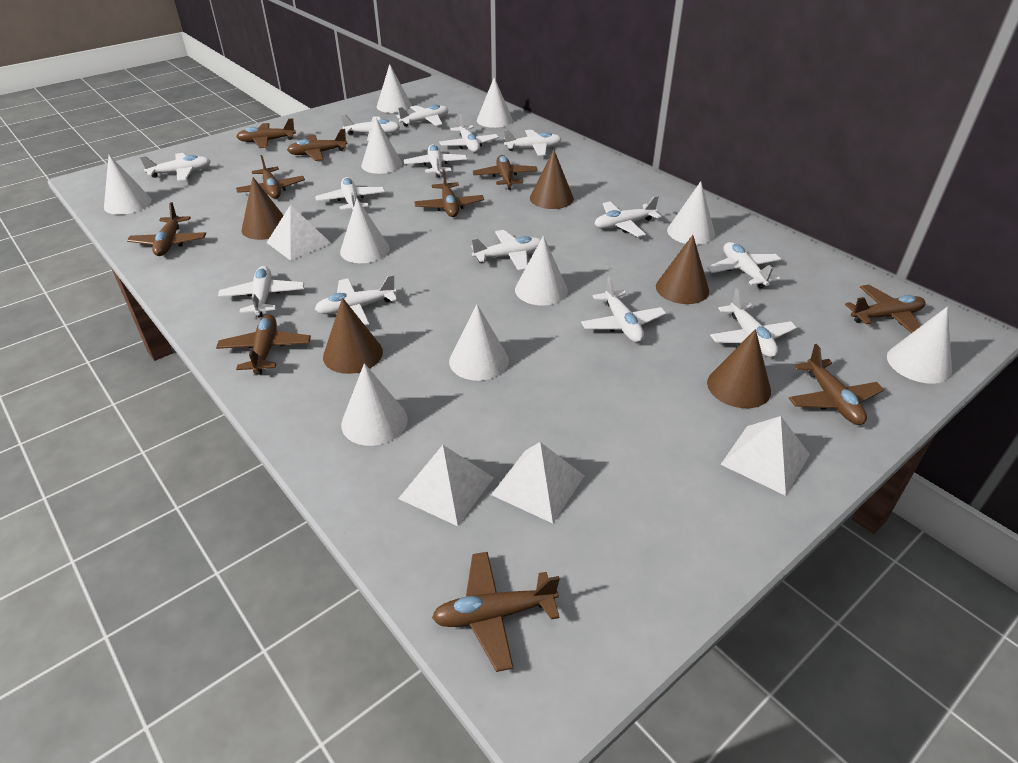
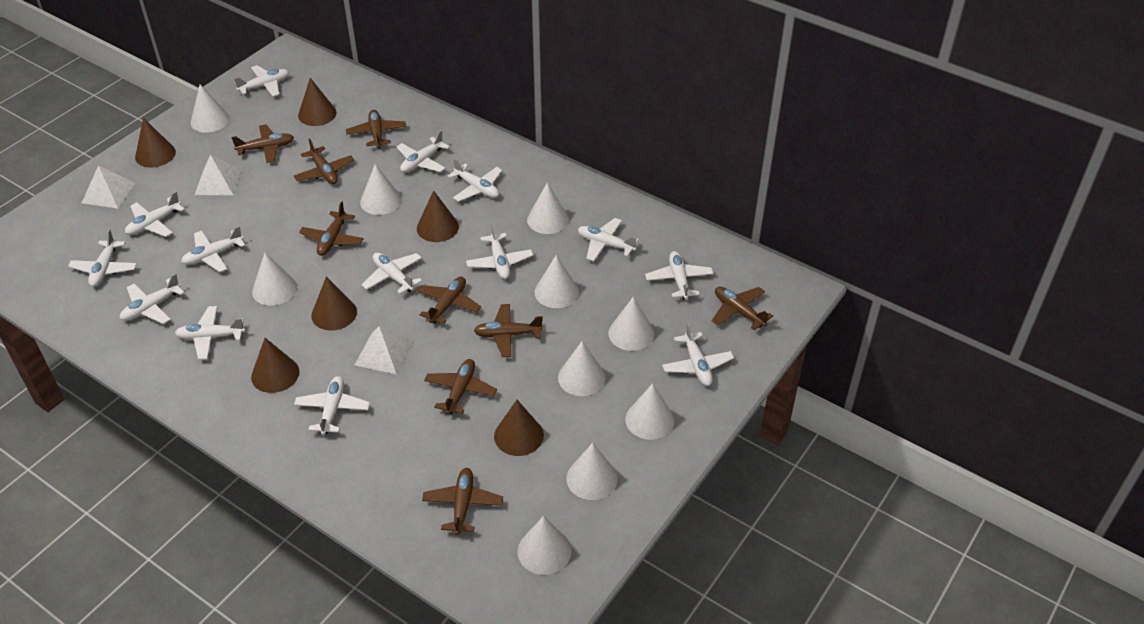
brown cone: [242,177,284,240] [323,298,383,374] [530,150,574,209] [656,235,709,304] [707,329,771,408] = 5 -> [135,118,176,167] [251,338,299,393] [298,78,337,126] [311,277,357,331] [417,190,459,242] [494,400,544,456] = 6
brown plane: [127,202,206,256] [216,314,311,375] [236,118,296,148] [236,155,305,199] [287,129,348,161] [414,169,484,217] [432,552,560,672] [473,155,538,190] [789,344,884,425] [845,285,925,333] = 10 -> [231,124,294,163] [294,139,354,184] [299,201,364,256] [346,110,406,149] [416,276,481,324] [422,468,503,535] [424,359,497,415] [474,304,543,357] [711,287,773,330] = 9
white pyramid: [267,205,332,261] [398,445,494,526] [491,442,584,523] [720,416,810,496] = 4 -> [82,165,136,208] [195,155,242,195] [355,326,413,375] = 3

